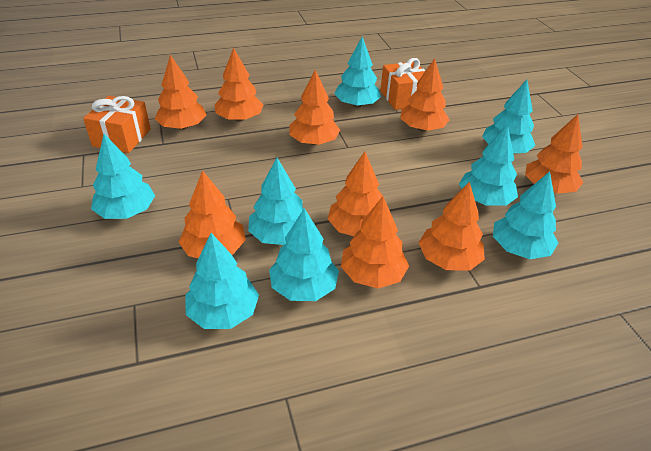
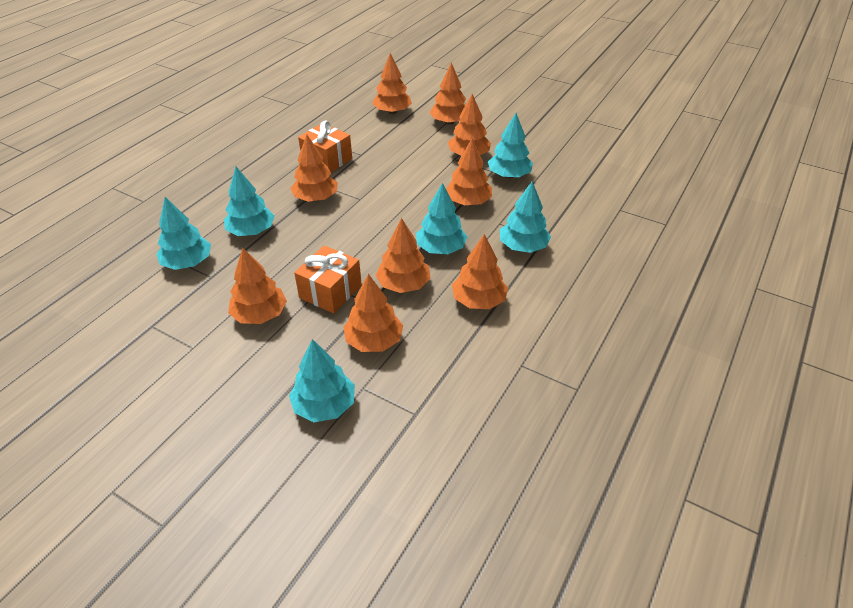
turquoise tree: [91,134,155,219] [185,233,259,329] [248,158,303,245] [269,208,339,301] [334,36,381,107] [459,125,518,206] [482,80,535,153] [493,171,558,259] = 8 -> [157,197,211,270] [224,167,275,236] [289,339,355,422] [416,183,468,254] [488,113,533,178] [500,181,551,253] = 6

